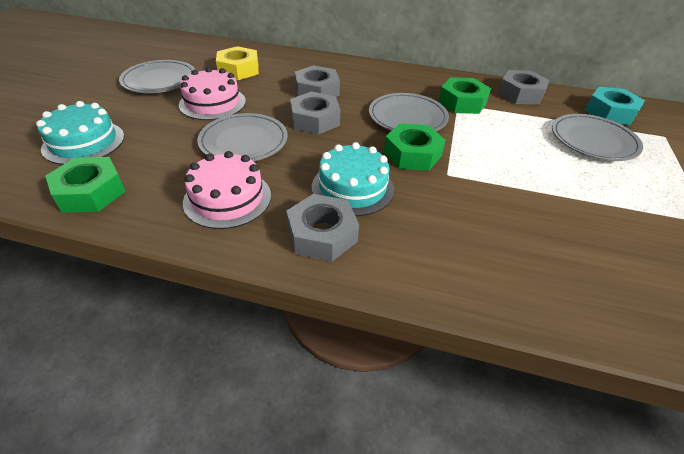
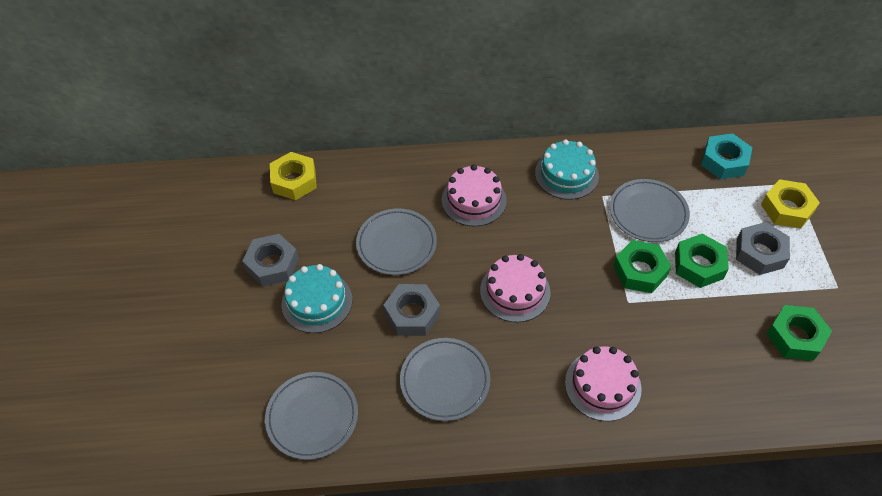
grey nut: [286,194,359,262] [290,91,340,134] [294,65,340,97] [498,70,550,105] = 4 -> [242,234,299,287] [383,284,440,336] [736,222,790,275] = 3
pink cake: [179,67,246,120] [183,151,271,229] = 2 -> [442,164,507,227] [480,254,550,322] [565,346,642,421] = 3
yellow nut: [216,46,259,80] = 1 -> [270,152,317,200] [761,179,820,229] = 2

